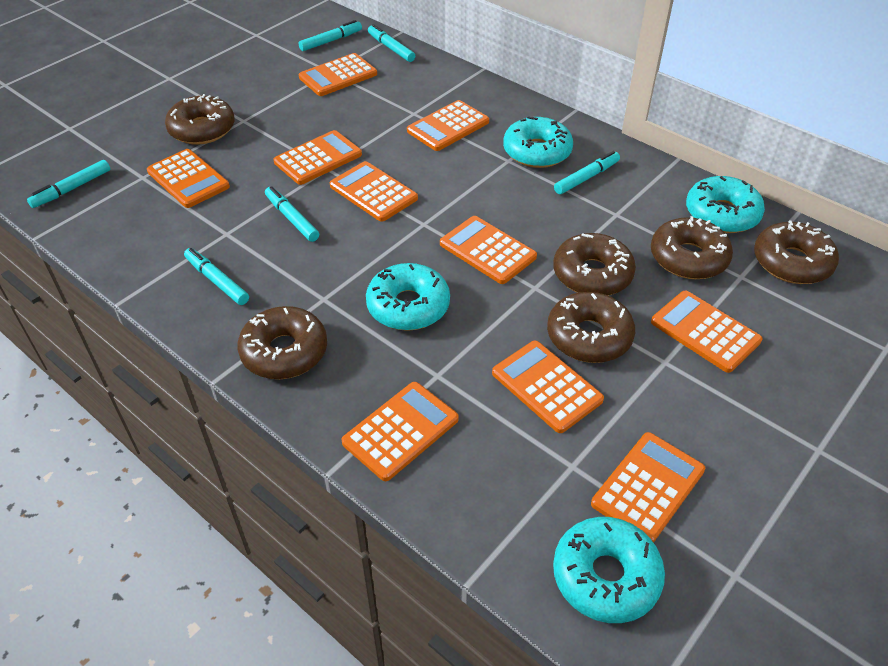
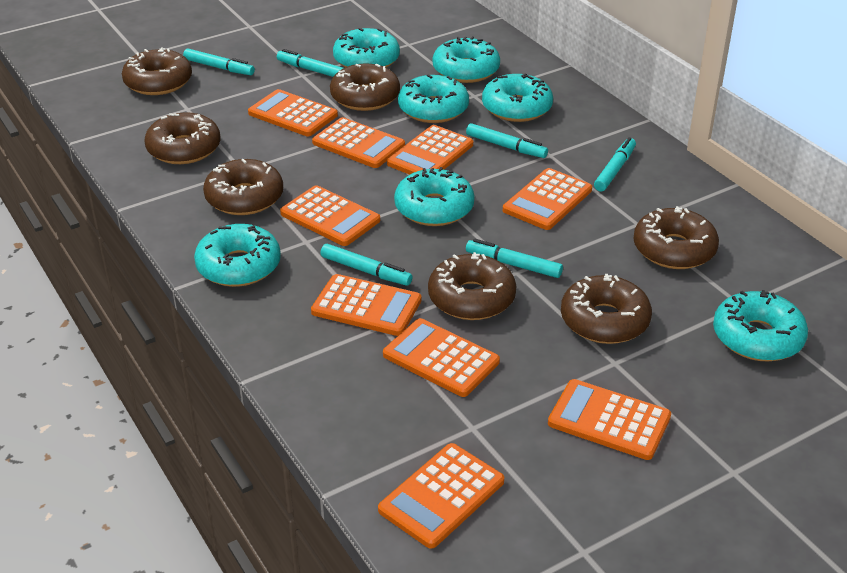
brown donut: [165,94,235,145] [237,306,327,379] [547,292,635,363] [553,233,636,296] [651,216,733,279] [754,221,839,284] = 6 -> [122,48,192,95] [145,112,221,164] [203,159,283,215] [330,63,400,111] [428,252,516,320] [561,274,652,344] [633,206,719,269] = 7
orange calculator: [147,149,230,208] [274,130,362,185] [299,53,377,96] [330,161,418,222] [341,382,459,481] [407,100,489,151] [440,216,537,284] [492,341,604,433] [591,432,705,543] [651,291,762,373] = 10 -> [248,89,338,136] [280,185,380,246] [311,274,422,336] [312,117,405,168] [378,443,504,549] [383,318,500,397] [387,125,473,175] [503,168,592,230] [548,379,671,460] = 9
turquoise donut: [366,263,450,331] [503,116,573,168] [553,517,665,623] [686,176,765,233] = 4 -> [194,224,281,287] [333,28,400,68] [394,167,475,226] [398,75,469,123] [433,36,500,83] [482,73,553,122] [713,290,808,361] = 7

